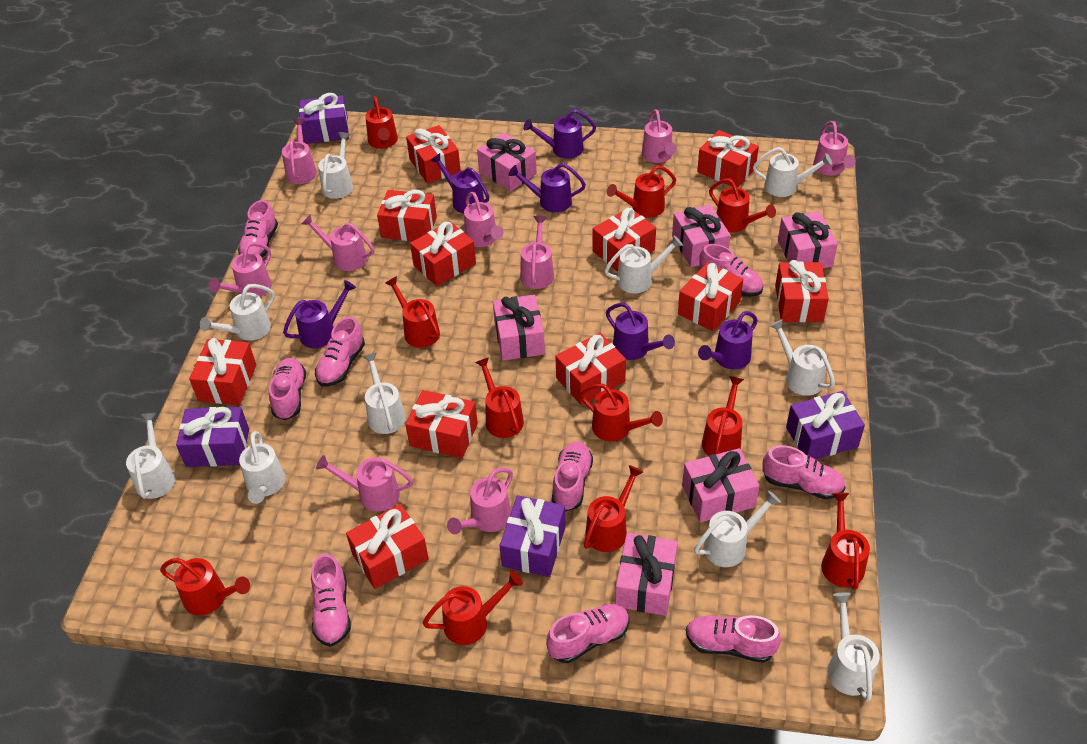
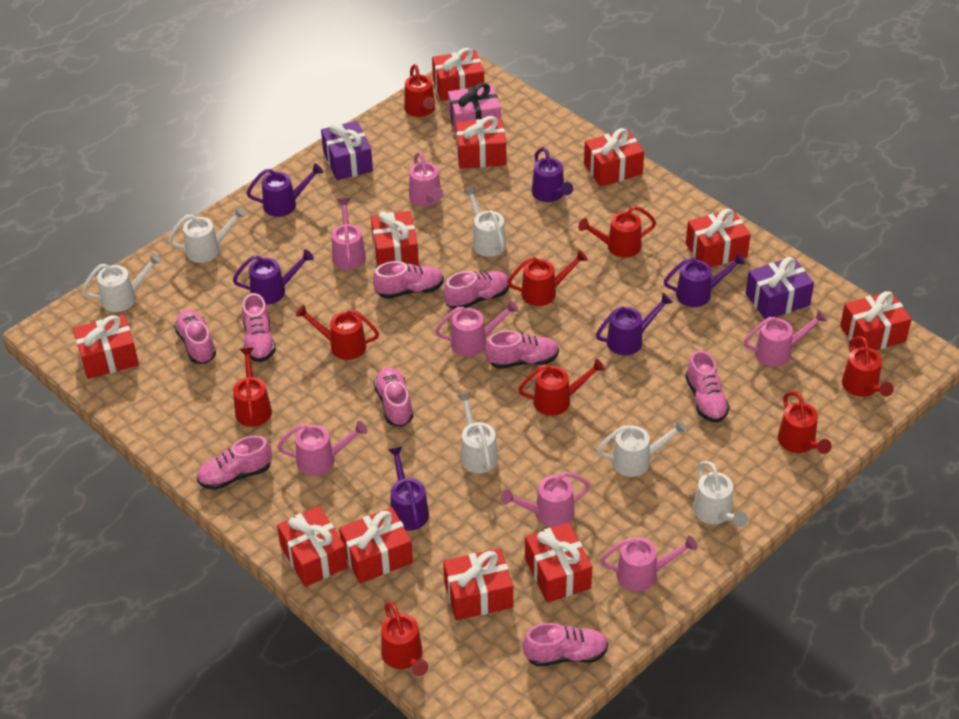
pink gift: [477,132,537,191] [493,295,545,361] [615,533,678,616] [672,204,731,267] [682,448,759,523] [778,211,838,268] = 6 -> [448,83,501,134] = 1
pink watering can: [209,242,272,297] [282,118,317,184] [302,215,374,271] [316,455,413,511] [447,468,513,534] [464,192,503,247] [520,216,554,289] [642,109,677,163] [813,121,856,175] = 9 -> [277,421,367,476] [332,198,366,270] [409,151,444,207] [435,300,518,356] [501,472,590,527] [600,536,697,591] [744,310,827,367] = 7
purple gift: [176,407,249,467] [299,93,349,144] [500,495,566,577] [786,391,865,460] = 4 -> [321,121,373,180] [745,257,814,319] = 2
red watering can: [160,558,250,615] [365,96,398,149] [385,276,440,348] [423,571,523,645] [475,357,524,438] [580,384,663,441] [584,465,643,552] [607,165,676,218] [702,376,744,456] [709,178,776,232] [821,493,870,590] = 11 -> [233,348,272,427] [296,305,379,360] [381,602,428,676] [404,64,436,117] [507,250,588,306] [518,359,605,416] [578,206,656,258] [778,391,832,454] [842,336,894,397] = 9
white watering can: [126,413,175,499] [200,284,275,341] [239,431,285,504] [318,132,353,199] [362,353,406,434] [604,235,683,293] [694,491,781,567] [753,147,832,197] [770,319,835,396] [827,592,880,701] = 10 -> [82,253,162,312] [168,207,246,263] [457,392,498,473] [463,187,506,257] [597,419,687,477] [693,461,748,527] = 6

